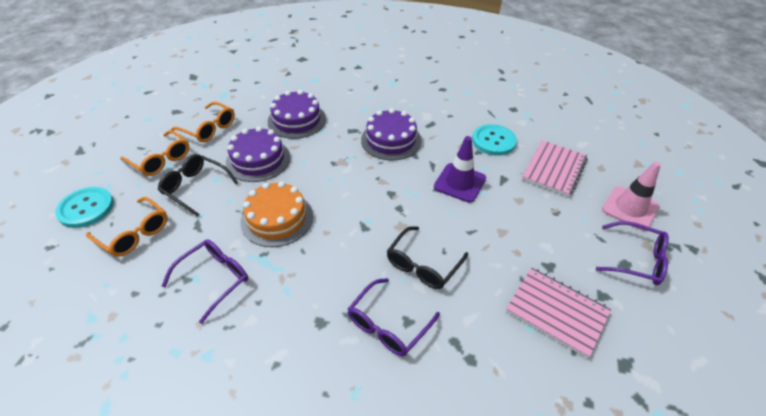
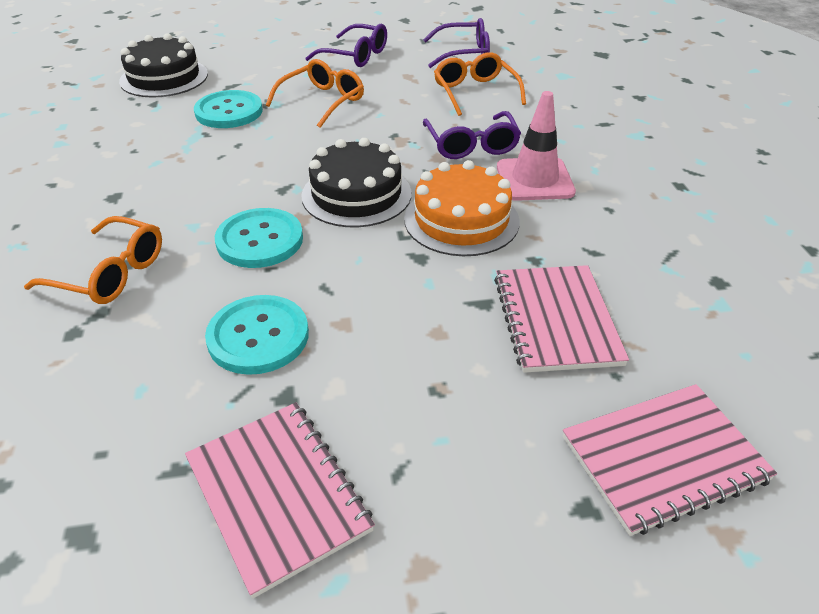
black cake: none = 0 -> [119,33,208,98] [301,138,411,227] = 2
black glasses: [158,154,238,217] [387,226,468,289] = 2 -> none = 0
pink notebook: [506,268,611,359] [522,140,587,197] = 2 -> [185,402,375,598] [494,265,629,373] [563,384,777,536] = 3
purple cake: [226,126,290,182] [268,90,326,139] [361,108,421,160] = 3 -> none = 0
purple traffic cone: [434,136,486,203] = 1 -> none = 0
turquoise button: [55,187,114,228] [472,124,517,156] = 2 -> [194,90,263,128] [205,295,309,375] [215,208,303,268] = 3

